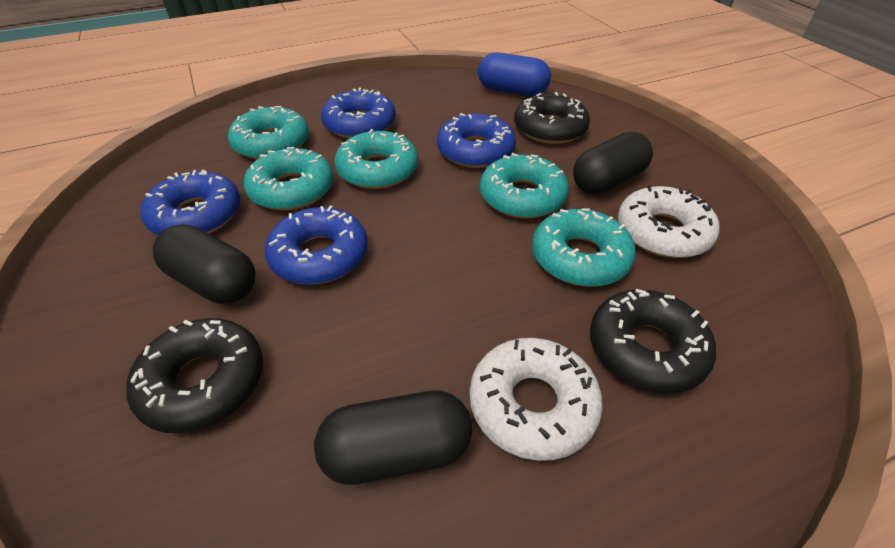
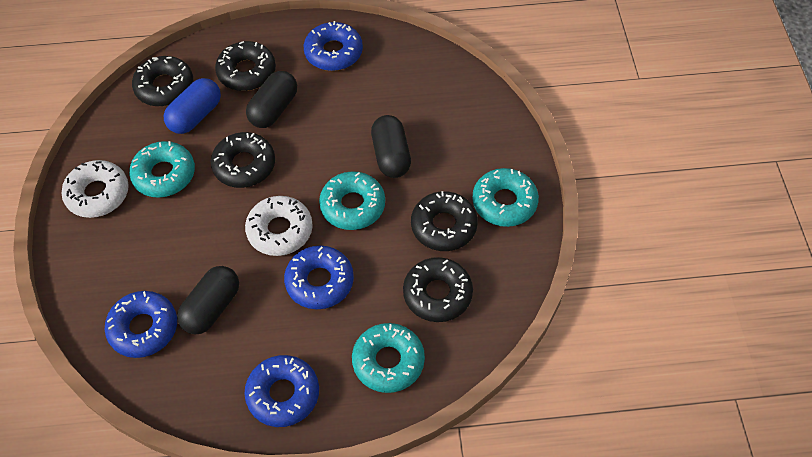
black donut: [126,318,263,433] [514,92,590,144] [590,289,716,394] = 3 -> [132,56,193,106] [211,132,275,188] [215,41,276,91] [403,257,473,322] [411,191,478,251] = 5
turquoise donut: [228,106,309,159] [244,147,334,211] [335,129,418,189] [480,153,569,219] [532,208,636,287] = 5 -> [129,141,195,198] [319,171,385,230] [352,323,425,393] [472,168,539,227] = 4

